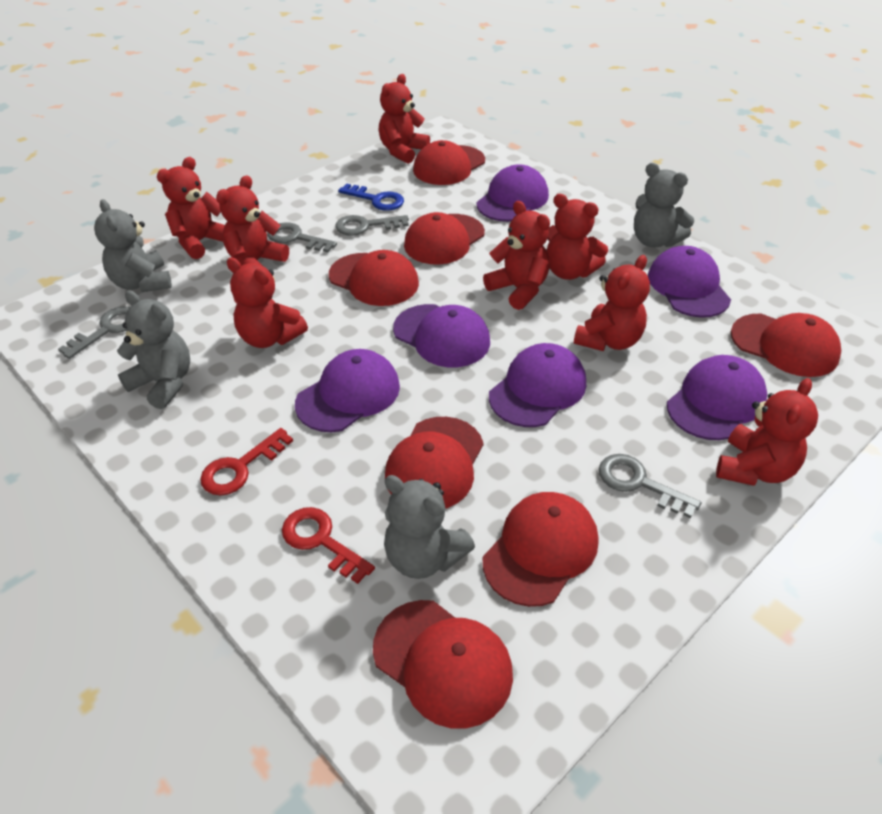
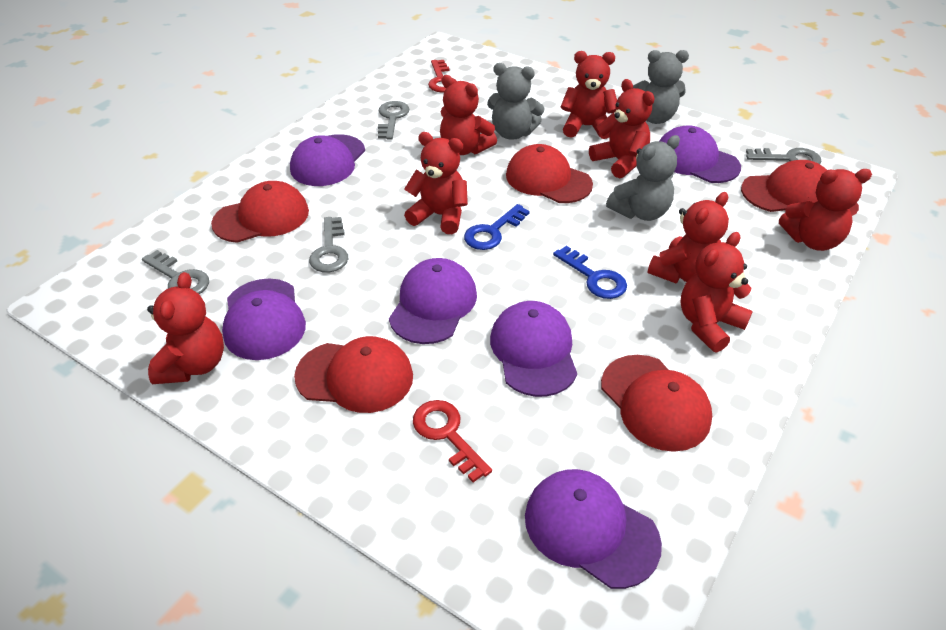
blue key: [338,183,404,211] = 1 -> [464,204,530,250] [553,246,627,299] = 2
grey teddy bear: [94,199,172,292] [117,290,190,409] [384,475,475,579] [634,163,694,247] = 4 -> [487,63,545,140] [606,135,680,221] [633,50,689,124] = 3
red cap: [329,250,419,306] [373,600,513,729] [385,417,484,508] [404,212,485,264] [413,140,485,185] [483,492,598,607] [731,313,841,377] = 7 -> [211,181,309,243] [294,336,413,413] [506,144,593,203] [601,355,712,452] [741,160,827,212] = 5

